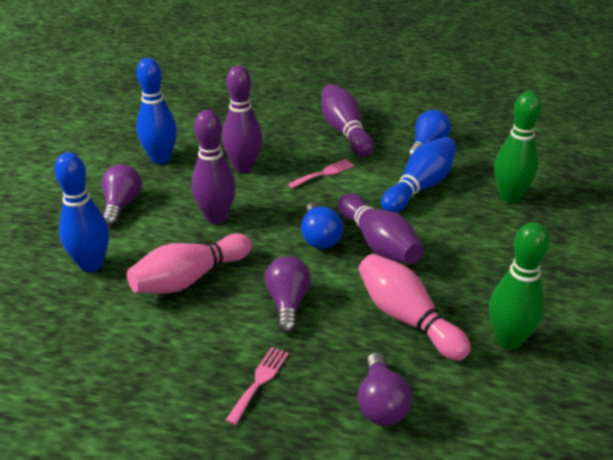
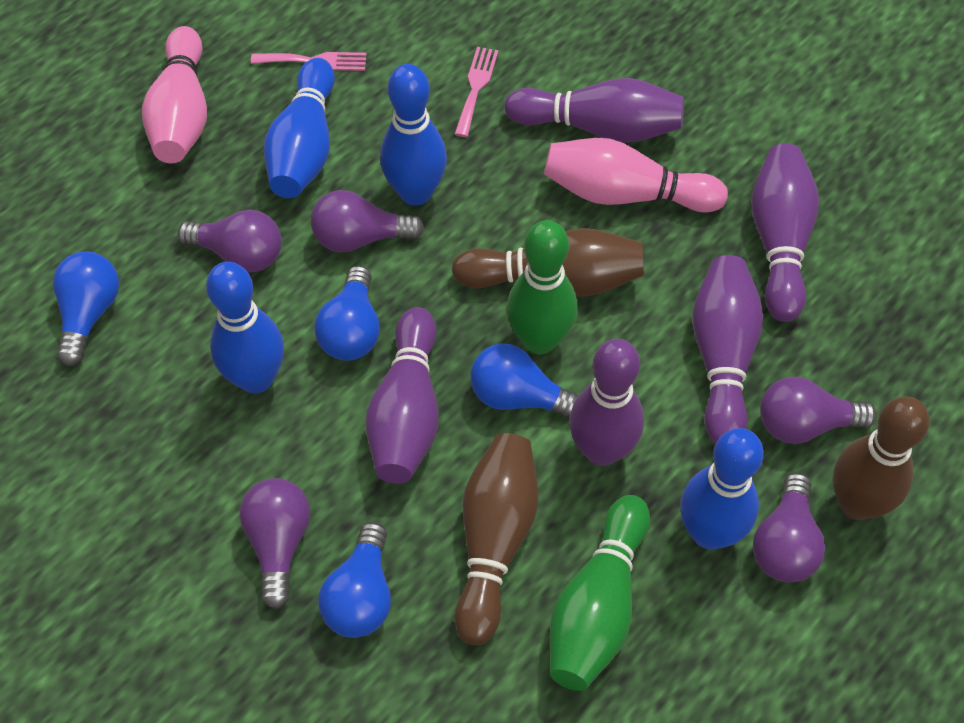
blue bowling pin: [54,152,109,272] [136,58,177,164] [381,137,457,213] = 3 -> [206,262,284,394] [264,58,335,198] [380,64,447,206] [680,428,764,550] = 4
blue light bulb: [301,202,343,249] [408,110,451,158] = 2 -> [53,252,119,366] [314,266,380,361] [318,522,391,638] [471,343,579,418] = 4
brown bowling pin: none = 0 -> [452,228,644,297] [455,433,538,645] [833,397,930,520] = 3
purple bowling pin: [191,110,236,224] [222,65,262,173] [321,84,374,157] [338,193,423,264] = 4 -> [366,307,439,484] [504,78,684,143] [569,339,644,466] [692,255,763,444] [751,144,819,322] = 5
purple light bulb: [102,164,142,227] [265,256,311,334] [357,352,412,426] = 3 -> [177,210,282,273] [240,478,310,609] [311,190,424,253] [753,473,826,583] [760,377,877,444] = 5

